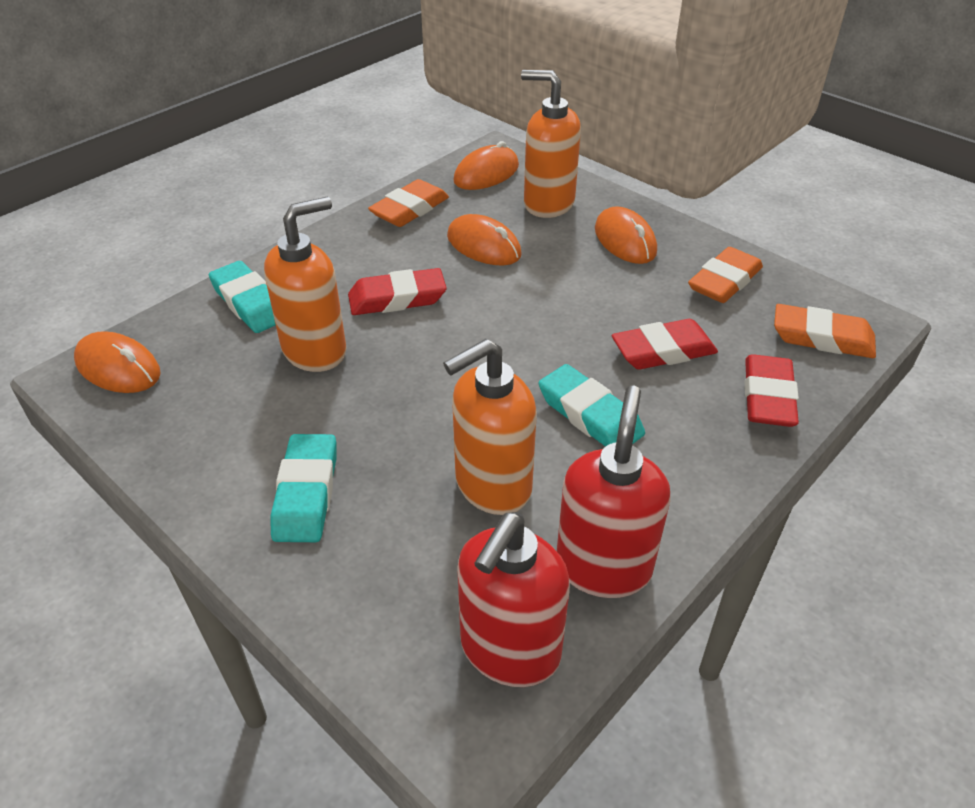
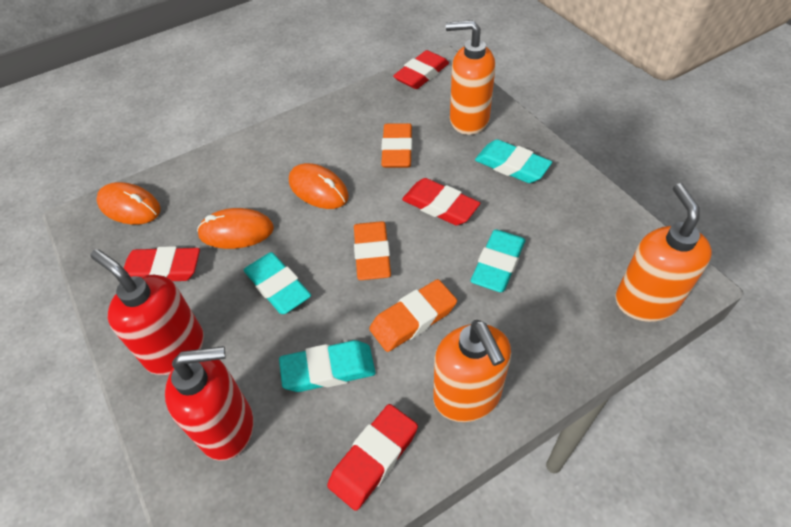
orange mouse: [74,331,161,393] [447,214,522,266] [453,141,519,190] [595,206,657,264] = 4 -> [96,182,161,225] [197,208,274,249] [289,163,349,209] = 3
red eraser: [348,268,447,315] [612,319,718,370] [745,354,799,427] = 3 -> [124,246,200,281] [327,404,418,511] [393,50,449,89] [402,178,480,226] = 4
turquoise eraser: [209,261,276,333] [270,434,337,542] [538,364,645,447] = 3 -> [244,252,311,314] [279,340,376,392] [471,229,525,292] [475,139,552,183] = 4

